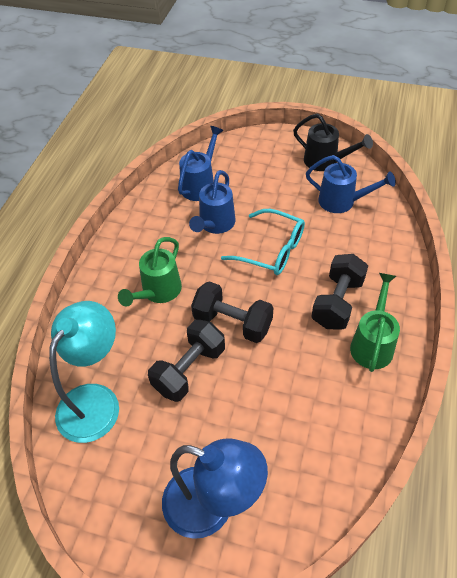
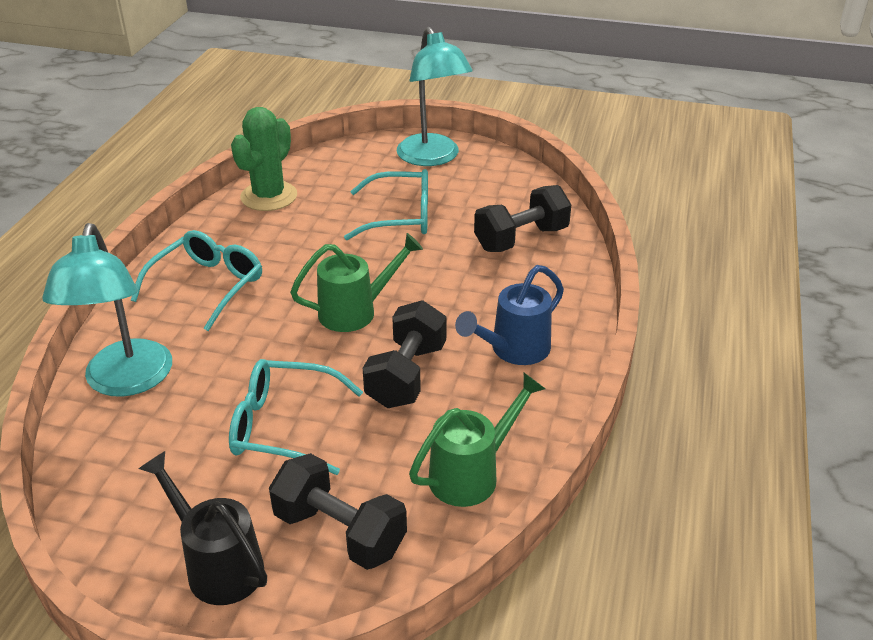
blue lamp: [162,439,268,539] = 1 -> none = 0
blue watering can: [178,126,224,201] [189,170,235,234] [306,155,396,213] = 3 -> [455,265,564,365] = 1
green cactus: none = 0 -> [231,107,297,211] = 1
turquoise glasses: [221,209,305,275] = 1 -> [131,230,262,331] [229,359,363,475] [344,169,428,240] = 3
turquoise lamp: [49,301,119,443] = 1 -> [42,223,172,397] [397,27,473,166] = 2

